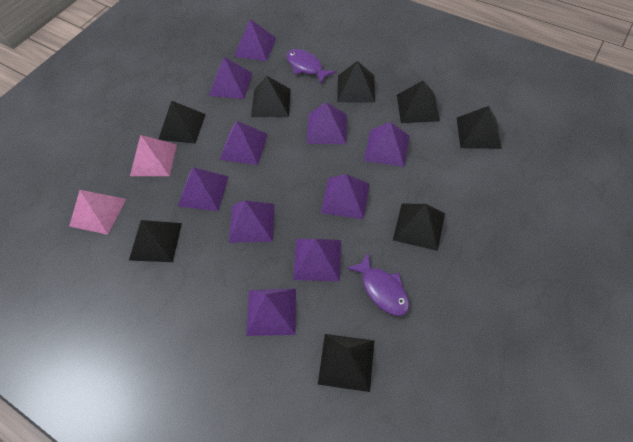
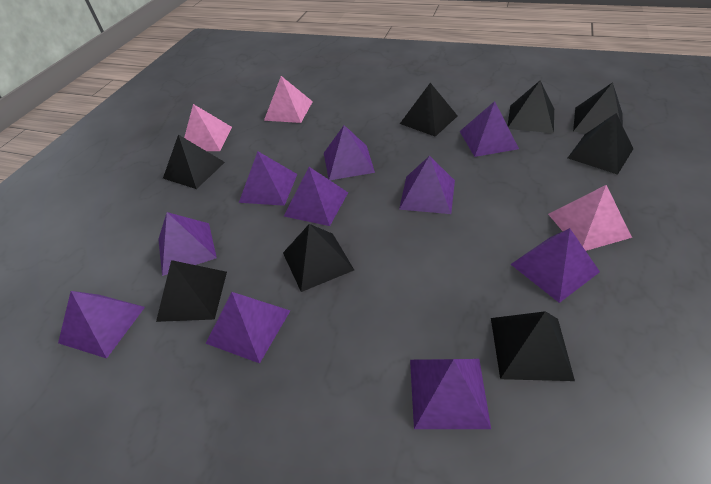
pink pyramid: [69,190,126,235] [130,135,177,176] = 2 -> [184,104,232,151] [264,76,313,123] [548,185,632,251] = 3
purple fish: [287,49,336,85] [346,252,410,316] = 2 -> none = 0

